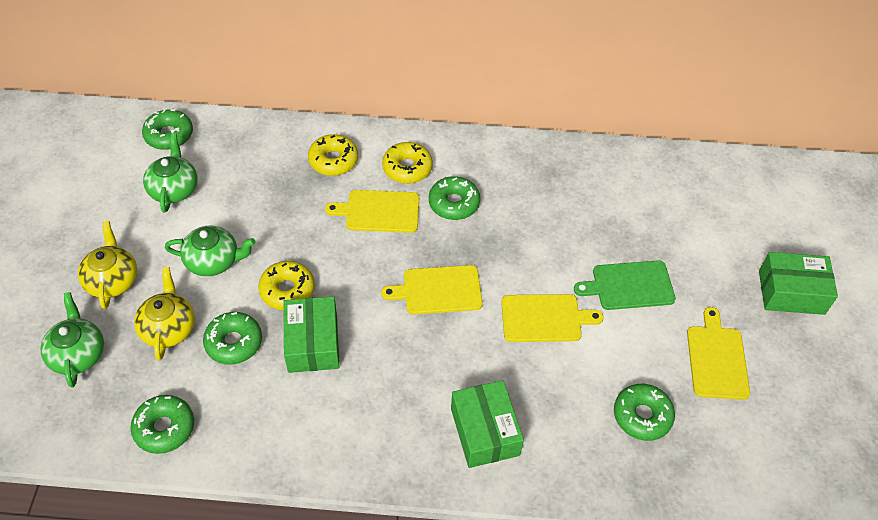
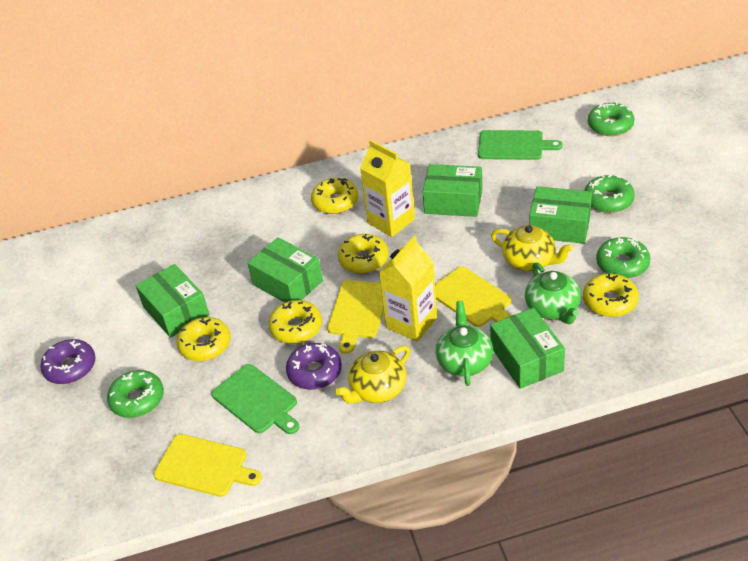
green box: [283,296,340,373] [451,380,524,468] [759,252,838,315] = 3 -> [136,264,209,338] [247,237,323,303] [423,164,483,217] [490,308,565,389] [529,186,592,244] = 5
green cutting board: [574,260,676,310] = 1 -> [212,364,299,434] [478,130,563,160] = 2
green donut: [130,395,194,454] [142,109,193,150] [203,312,262,365] [429,176,480,220] [614,384,675,441] = 5 -> [107,370,164,418] [584,175,635,213] [588,102,634,136] [596,237,651,278] = 4
green teapot: [41,292,104,388] [143,133,198,212] [165,226,255,276] = 3 -> [436,301,493,386] [525,263,581,324] = 2
purple donut: none = 0 -> [40,339,96,384] [286,343,342,390] = 2
yellow carton: none = 0 -> [360,140,415,237] [379,236,438,342] = 2
yellow cutting board: [325,190,419,233] [381,265,483,315] [501,294,604,342] [687,307,750,400] = 4 -> [154,434,262,497] [327,280,384,354] [435,266,512,327] = 3
yellow donut: [258,261,315,310] [308,134,358,176] [382,142,433,184] = 3 -> [177,317,231,361] [268,300,322,344] [311,178,358,214] [338,234,389,273] [583,273,639,317] = 5

